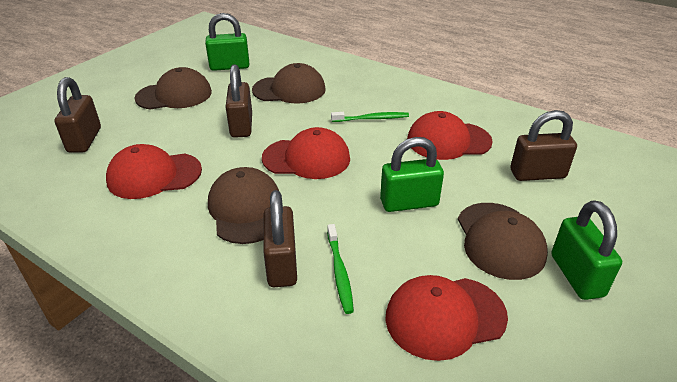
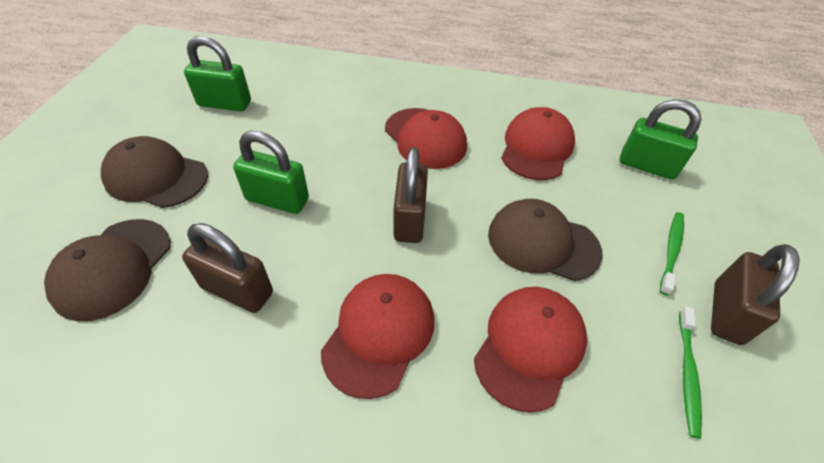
brown cap: [134,67,212,110] [208,167,279,244] [252,63,326,104] [458,203,548,280] = 4 -> [44,219,170,321] [101,136,208,208] [488,199,603,281] = 3
brown padlock: [54,77,101,153] [226,64,252,138] [263,190,297,287] [510,110,577,181] = 4 -> [182,223,273,313] [394,147,428,243] [711,244,800,345] = 3

